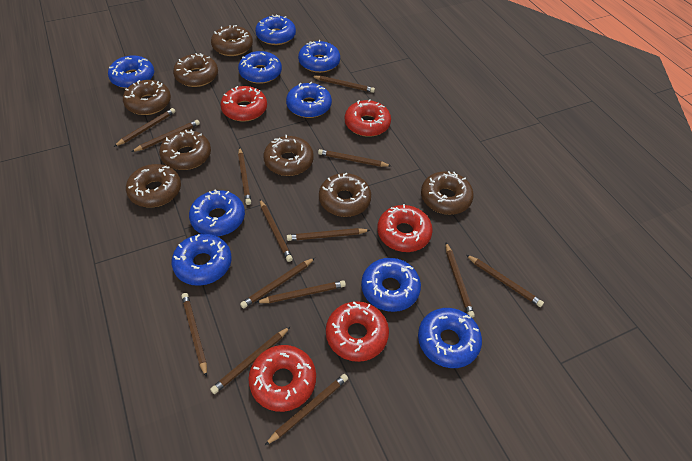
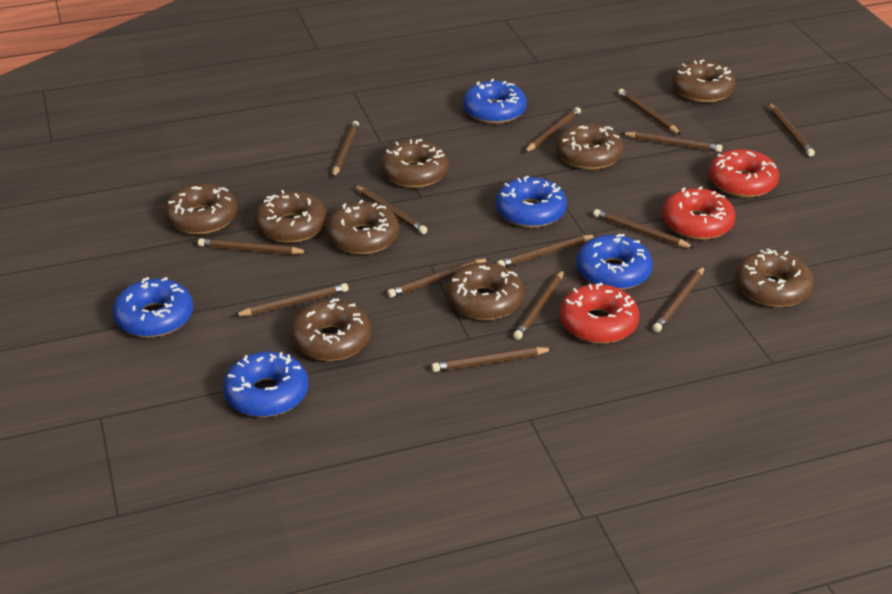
blue donut: [108,55,154,89] [172,234,232,286] [189,190,245,236] [238,51,282,84] [255,14,296,45] [286,82,332,118] [298,40,340,73] [361,258,421,312] [418,308,482,368] = 9 -> [112,277,193,338] [223,352,308,417] [463,79,527,124] [495,175,567,228] [576,234,652,290] = 5
brown donut: [123,80,171,115] [126,164,181,208] [159,129,211,170] [173,53,218,87] [211,25,253,56] [264,135,314,176] [319,173,371,217] [421,171,474,215] = 8 -> [165,183,237,235] [255,190,327,243] [290,298,371,361] [326,200,399,255] [380,139,449,188] [446,262,524,320] [556,123,624,170] [672,60,736,103] [735,248,814,307] = 9
red donut: [220,86,267,122] [248,345,316,412] [326,301,389,362] [345,99,391,137] [377,204,433,252] = 5 -> [559,283,639,344] [662,186,736,240] [709,149,779,198] = 3

